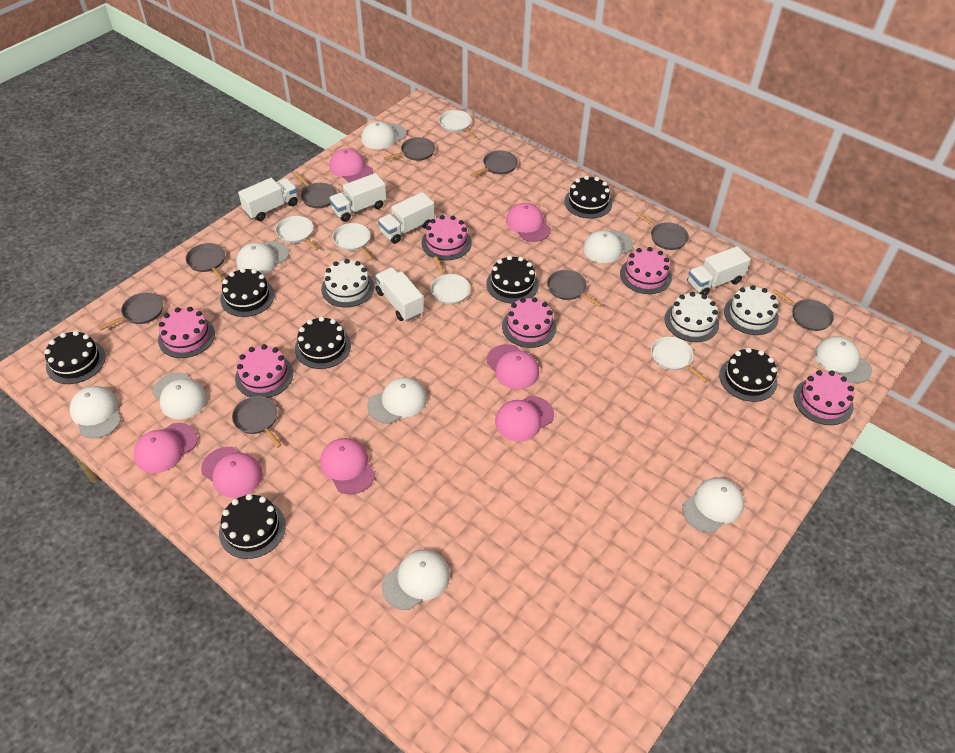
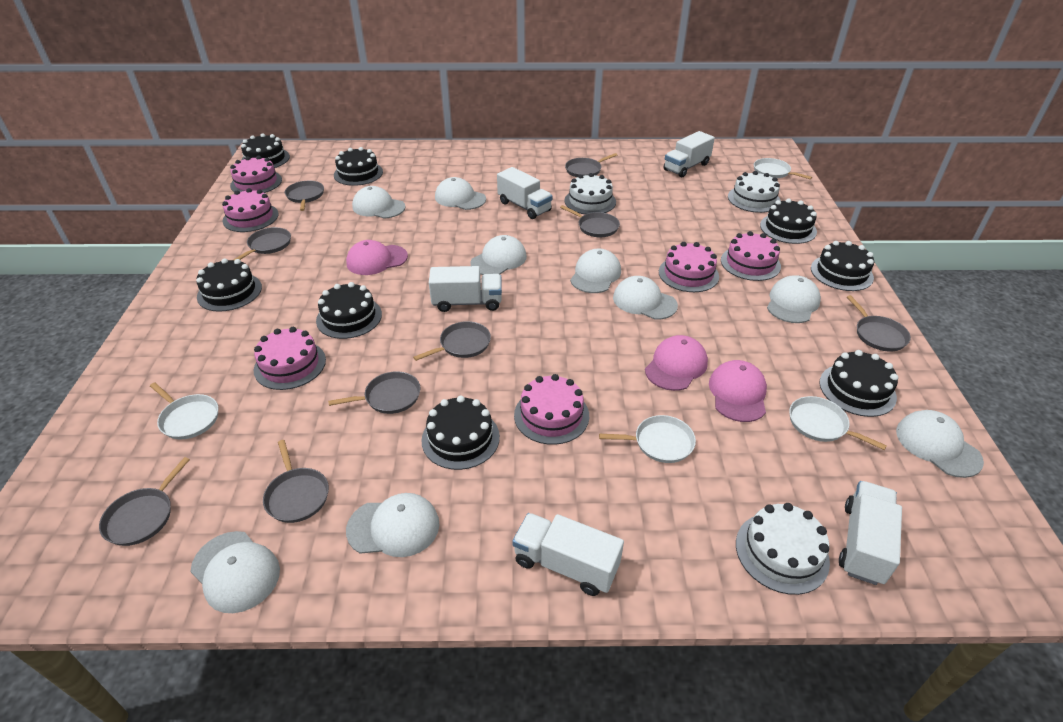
black cake: [44,331,106,384] [219,494,286,559] [220,268,275,317] [295,316,351,369] [486,255,539,303] [564,176,612,219] [719,348,777,402] = 7 -> [196,258,262,312] [241,133,290,168] [316,282,382,339] [334,147,383,186] [421,396,500,470] [760,198,817,244] [811,241,874,291] [819,350,899,417] = 8
pink cap: [134,423,198,473] [201,447,263,498] [320,438,375,495] [329,148,373,183] [487,344,539,389] [495,396,554,441] [506,203,551,242] = 7 -> [346,240,408,275] [645,335,708,391] [709,360,767,422] = 3
white pan: [275,216,319,251] [332,223,374,260] [431,257,470,305] [439,110,477,139] [651,337,708,383] = 5 -> [150,382,219,439] [599,415,696,463] [754,158,812,179] [789,396,887,450] = 4

